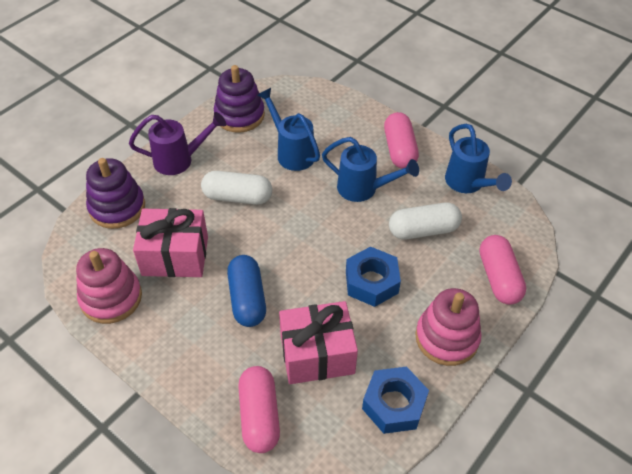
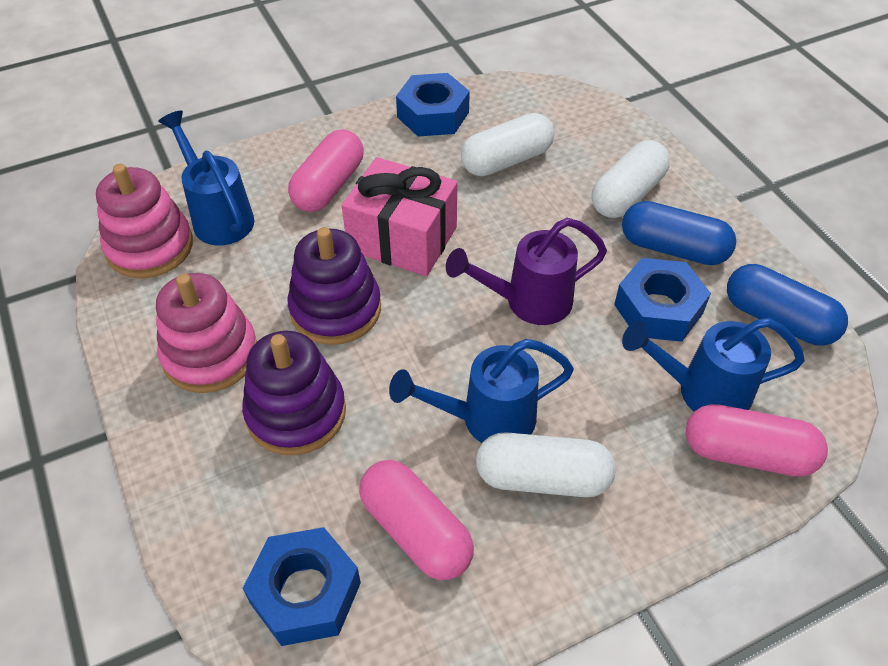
blue capsule: [227,255,266,327] = 1 -> [622,201,736,265] [727,264,848,346] = 2
blue nut: [346,247,401,307] [362,366,429,434] = 2 -> [243,527,361,646] [396,73,470,137] [614,258,711,342] = 3
pink gift: [133,208,208,277] [279,301,358,384] = 2 -> [342,157,458,276] = 1
white capsule: [201,171,272,205] [389,203,462,240] = 2 -> [461,113,554,176] [476,432,616,497] [592,140,670,218] = 3

